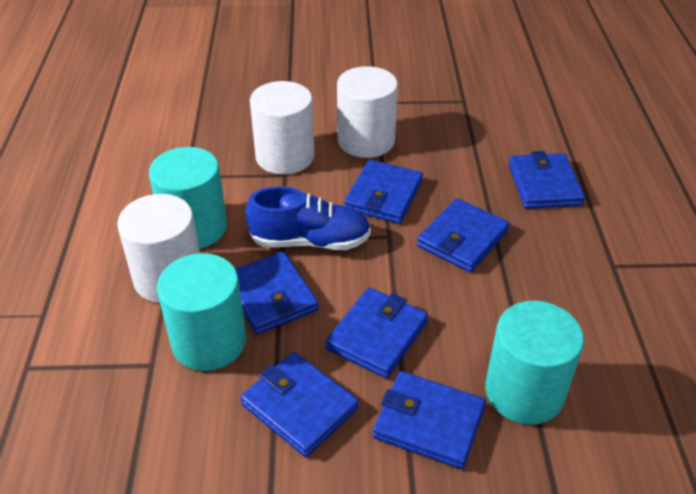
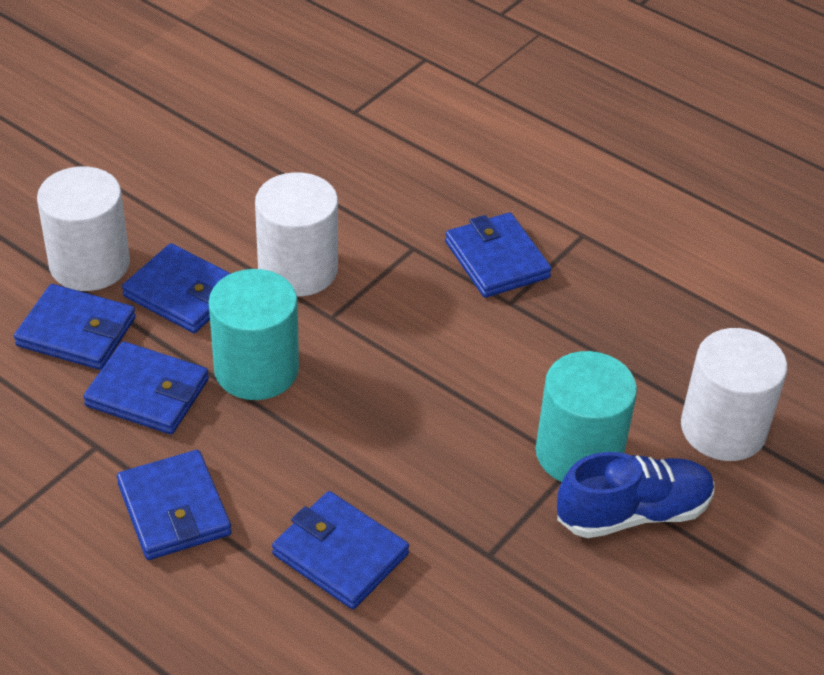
blue wallet: [236,251,319,335] [241,352,359,457] [325,287,428,379] [344,160,423,224] [373,371,486,469] [417,198,509,272] [509,151,585,209] = 7 -> [14,284,136,370] [83,341,209,434] [117,450,232,560] [122,243,231,333] [272,491,409,609] [445,212,552,298] = 6
turquoise cylinder: [149,147,227,249] [157,253,247,371] [485,301,584,425] = 3 -> [209,269,299,400] [536,351,637,482] = 2

